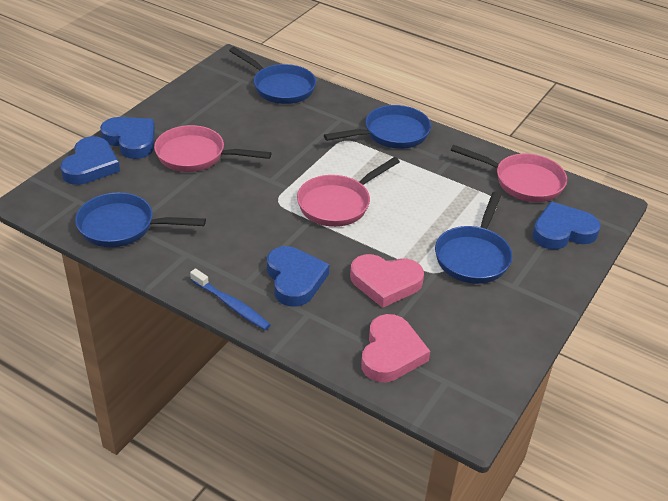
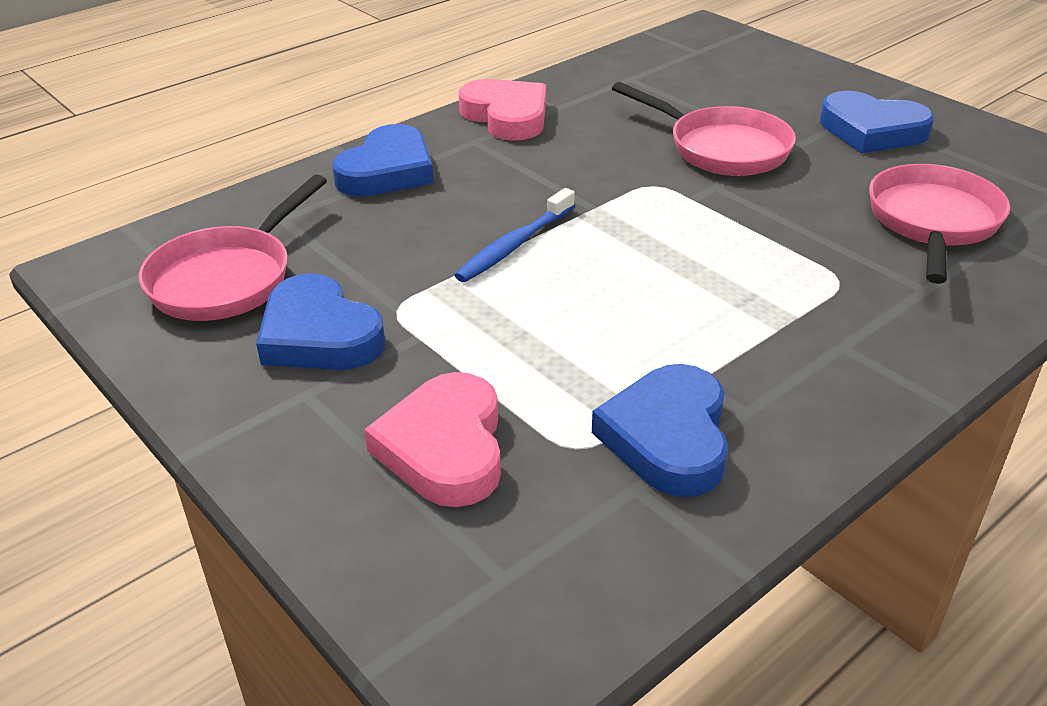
blue pan: [75,192,206,247] [229,47,316,104] [324,105,431,149] [435,191,512,284] = 4 -> none = 0

